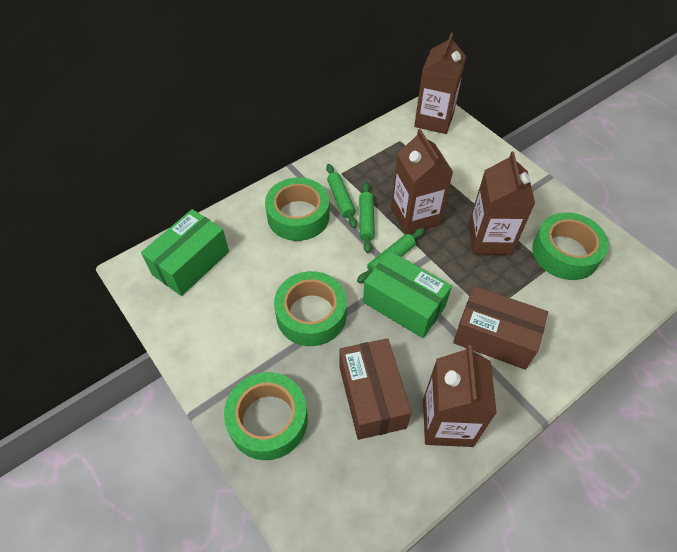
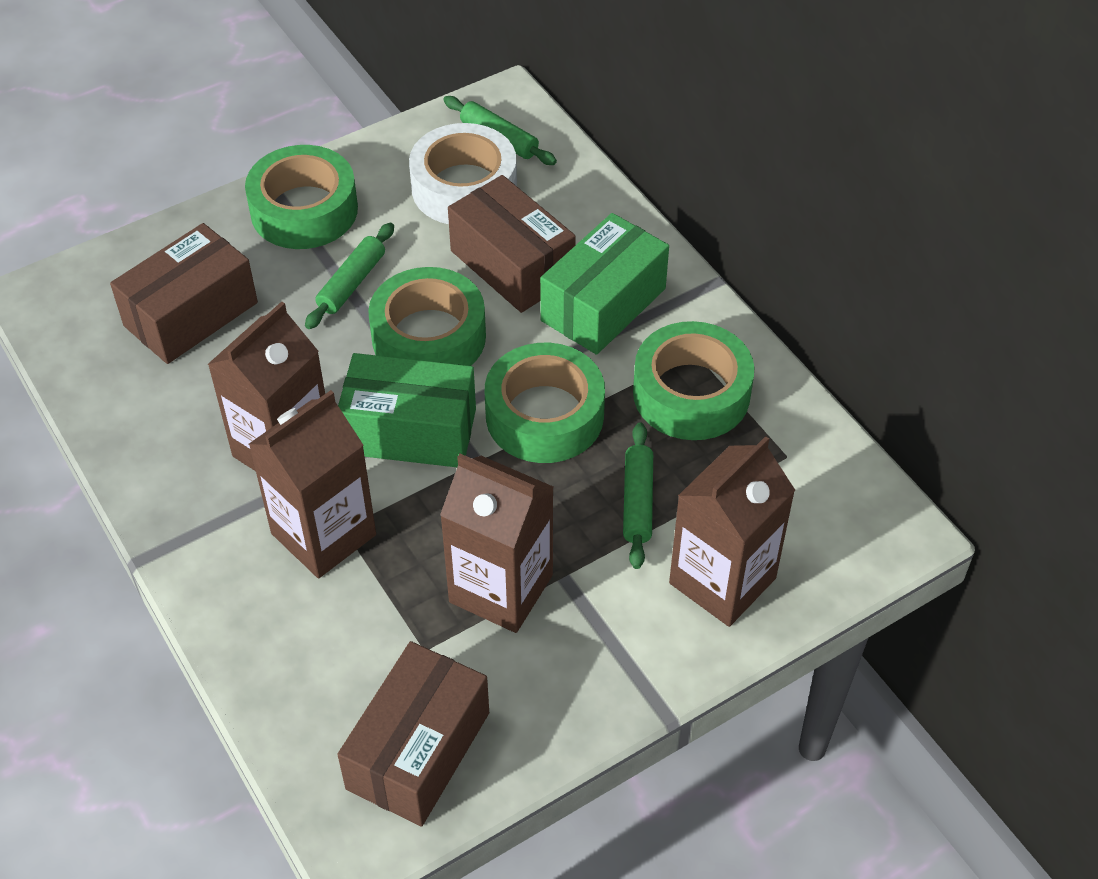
brown box: [340,338,411,440] [453,286,548,370] = 2 -> [110,223,258,364] [337,641,489,826] [448,175,576,313] = 3
white tape: none = 0 -> [409,123,517,224] = 1

